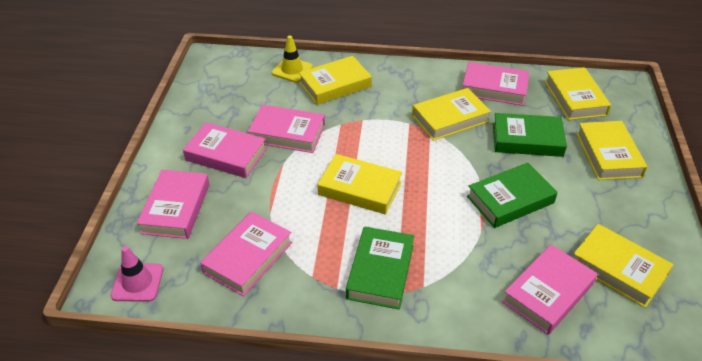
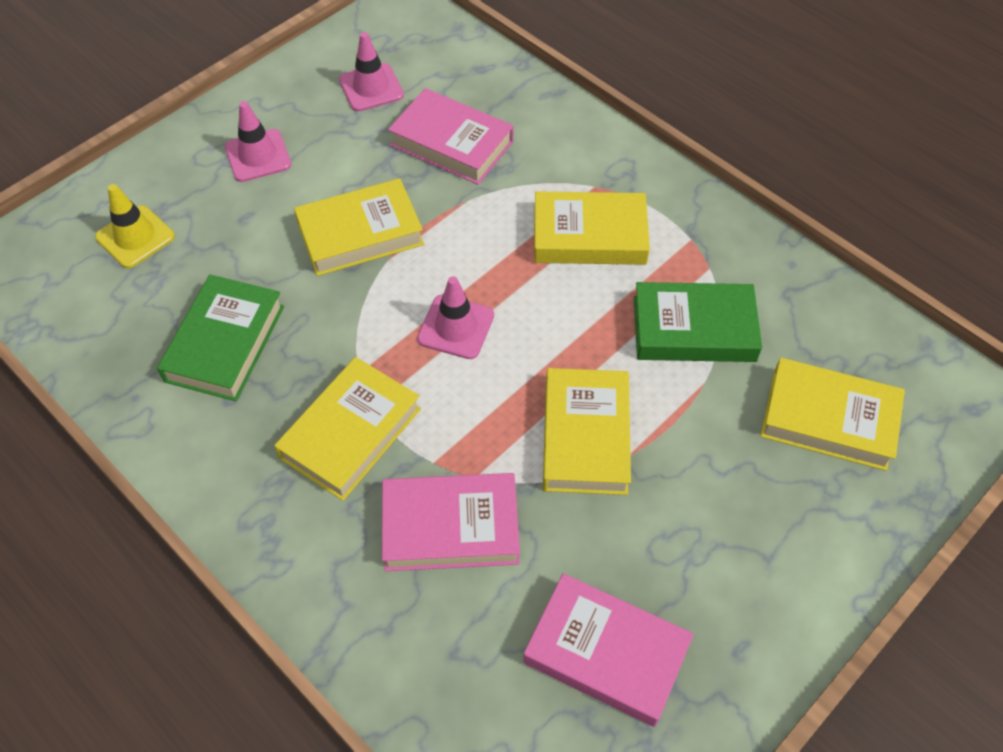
green book: [346,226,414,310] [467,163,558,228] [493,113,567,157] = 3 -> [157,275,284,401] [634,282,762,362] = 2
pink book: [137,170,210,239] [183,122,267,178] [200,212,292,296] [248,105,325,153] [463,62,529,106] [502,244,597,335] = 6 -> [382,473,520,571] [388,88,513,185] [523,573,694,727] = 3
pink traffic cone: [111,246,163,302] = 1 -> [225,101,291,182] [339,32,404,112] [417,276,494,359] = 3
yellow book: [299,56,372,105] [318,154,402,214] [412,88,491,141] [545,67,611,120] [573,224,674,308] [576,121,647,180] = 6 -> [274,357,421,501] [294,178,424,276] [534,192,650,265] [543,368,631,495] [760,358,905,471] = 5

